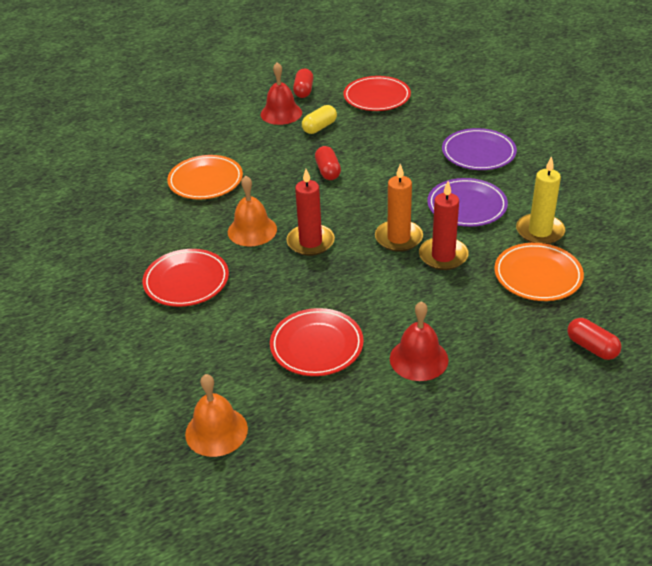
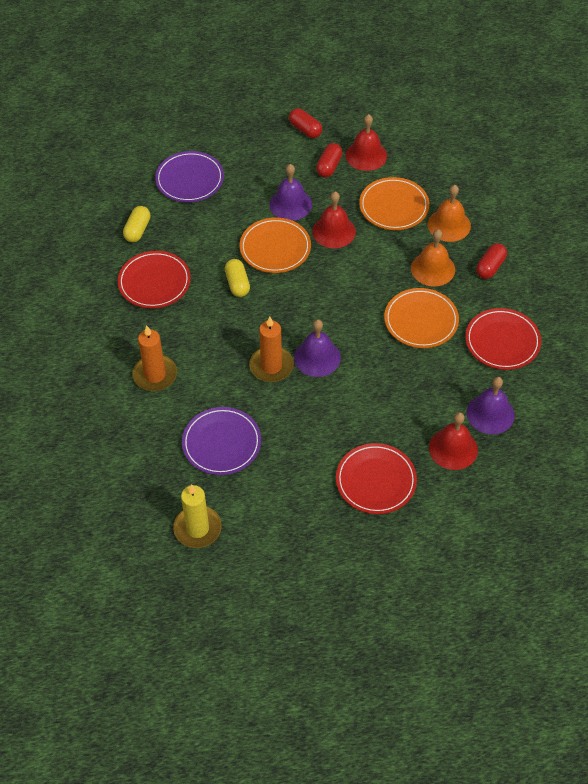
orange candle: [375,164,423,252] = 1 -> [132,326,177,391] [249,316,294,382] = 2
orange plate: [167,155,243,199] [494,243,584,301] = 2 -> [240,217,311,273] [359,177,429,230] [384,288,459,348] = 3
purple bell: none = 0 -> [269,164,312,221] [294,319,341,377] [467,377,515,434] = 3
red bell: [260,62,302,125] [390,301,448,381] = 2 -> [312,191,356,248] [346,114,387,171] [429,412,478,470] = 3
red candle: [286,169,335,256] [419,181,469,270] = 2 -> none = 0
yellow capsule: [302,105,337,134] = 1 -> [123,206,151,242] [225,259,250,297] = 2

